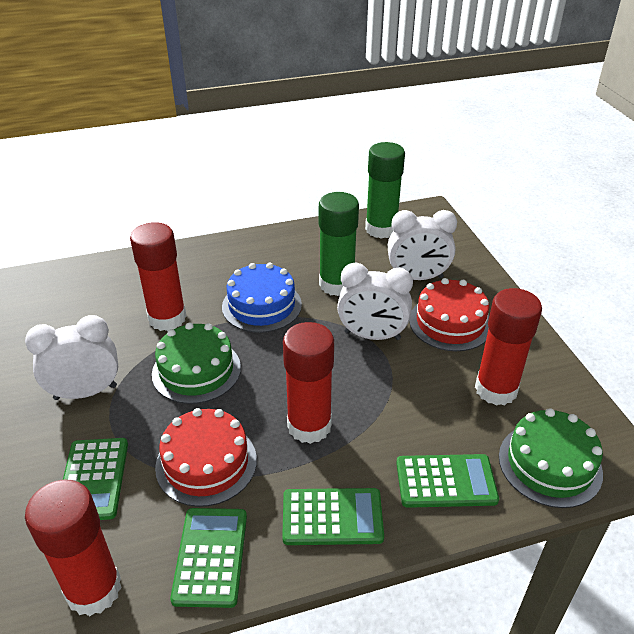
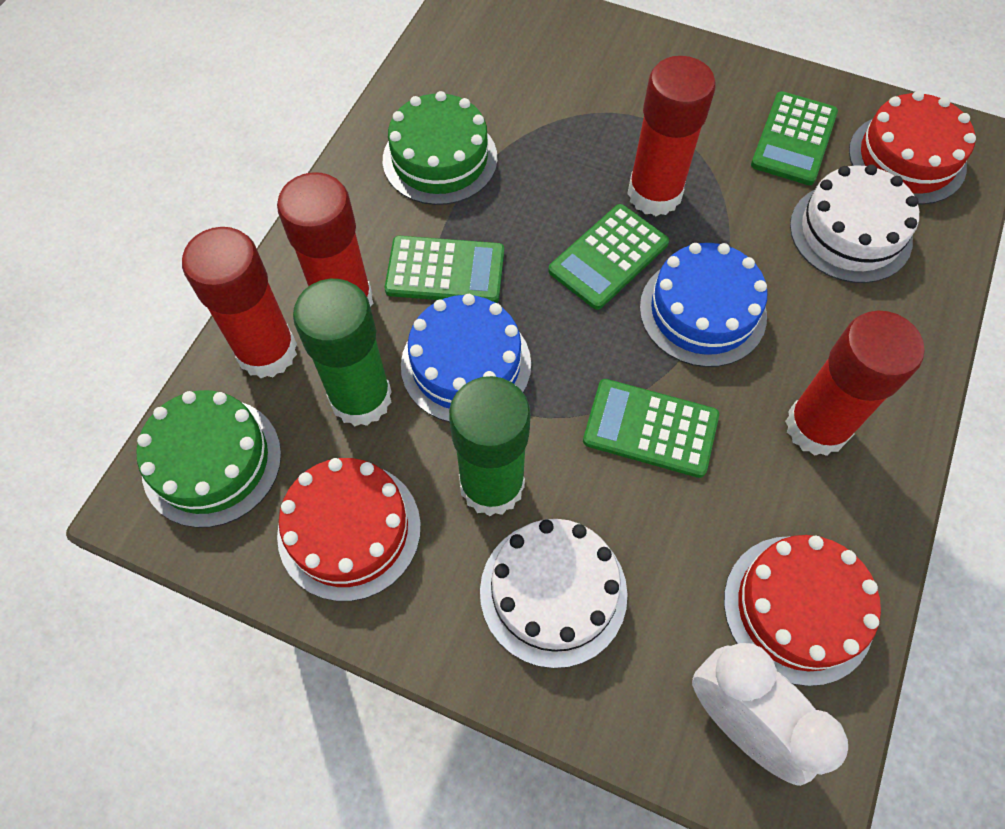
blue cake: [222,263,302,333] = 1 -> [401,294,531,422] [640,243,767,367] = 2
red cake: [155,408,257,507] [409,278,489,351] = 2 -> [277,458,421,601] [724,535,881,686] [849,91,976,205] = 3
white cake: none = 0 -> [480,519,628,668] [790,164,919,283] = 2
white clock: [25,315,118,400] [337,263,413,340] [388,210,457,280] = 3 -> [692,643,848,786] = 1

